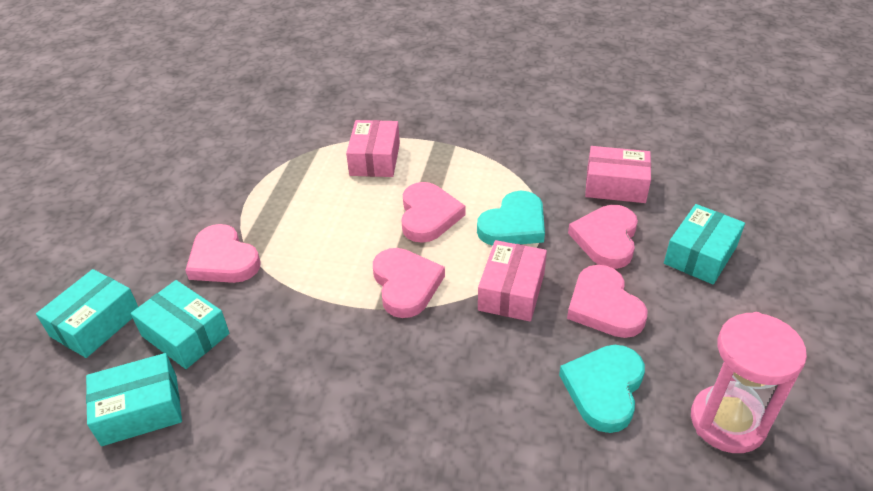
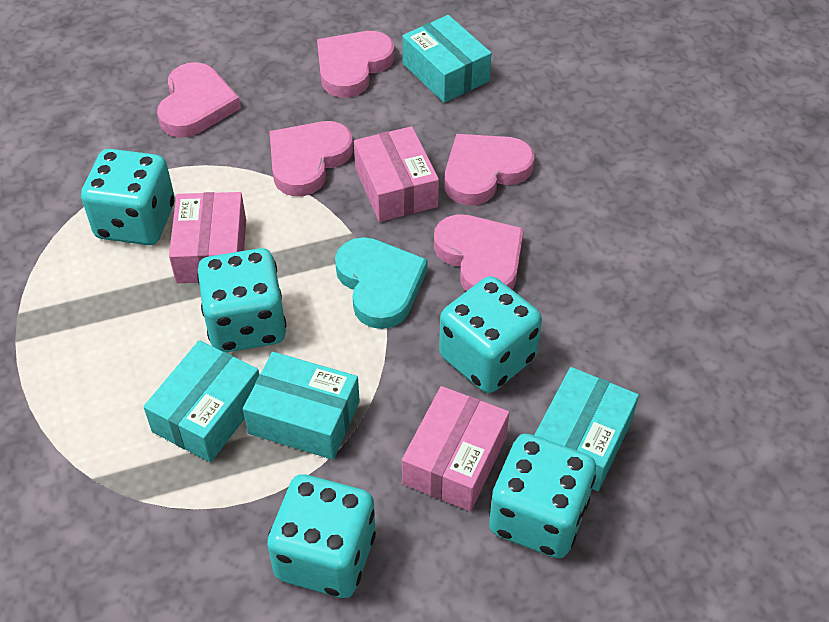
pink hourglass: [691,312,807,453] = 1 -> none = 0
turquoise dice: none = 0 -> [81,149,175,245] [197,248,286,353] [267,474,376,598] [439,276,542,393] [489,434,596,558] = 5
turquoise heart: [477,191,545,246] [559,345,645,433] = 2 -> [335,237,428,329] = 1

